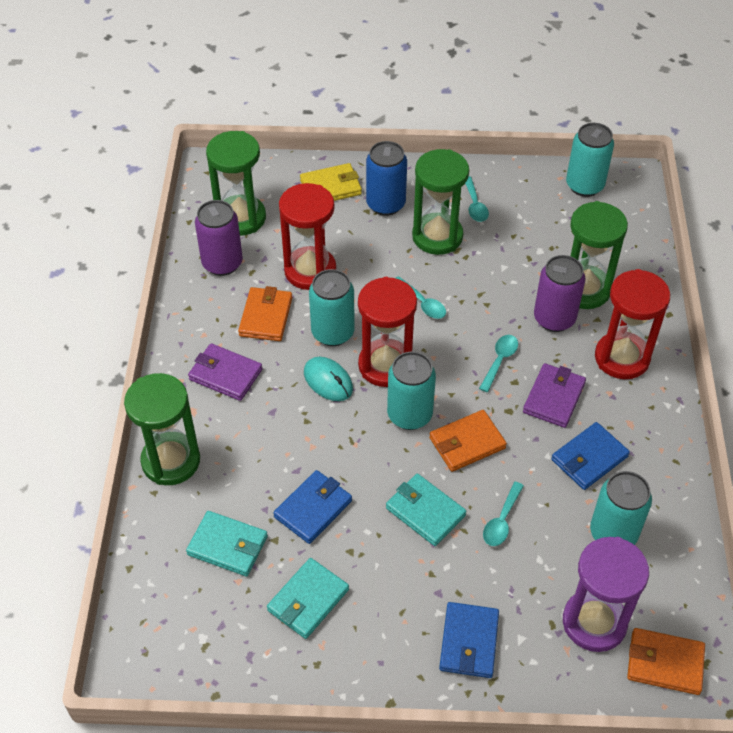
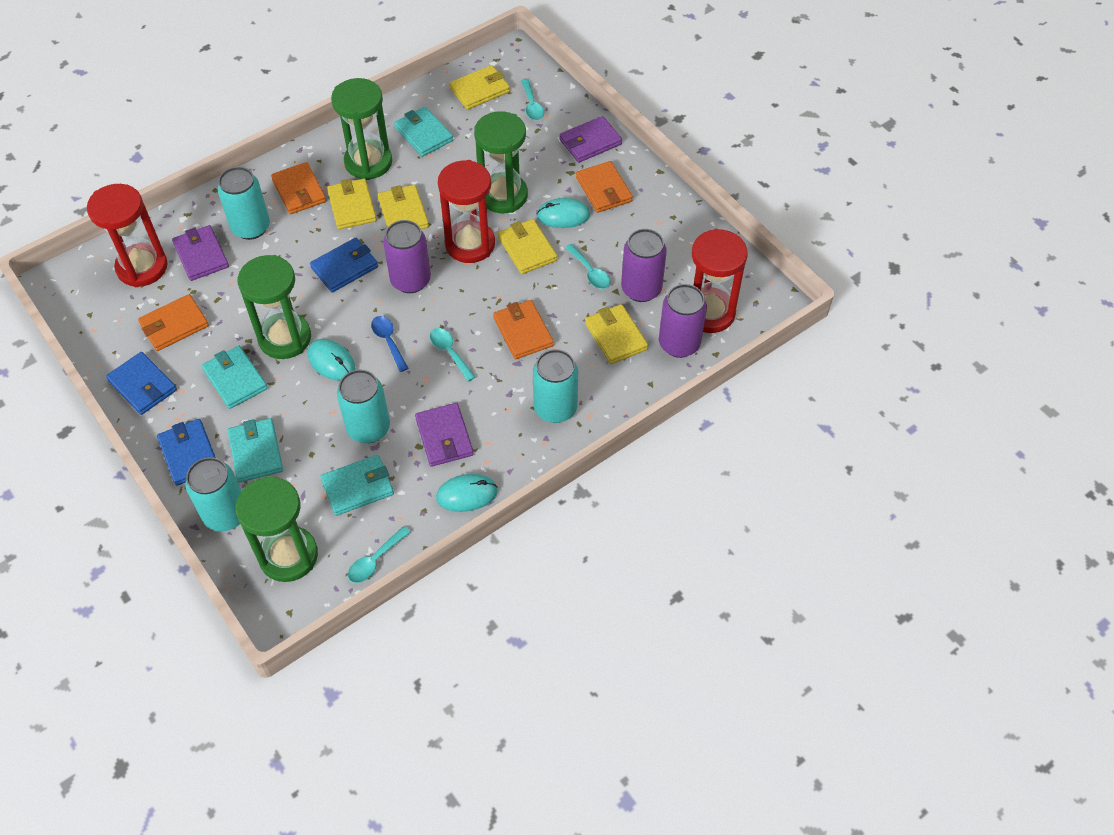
blue can: [366,141,407,216] = 1 -> none = 0
blue spoon: none = 0 -> [371,316,409,372] = 1
orange wallet: [238,286,292,341] [429,410,507,472] [627,628,705,695] = 3 -> [138,294,209,351] [271,162,326,214] [493,300,554,359] [576,161,633,213] = 4
purple can: [195,200,243,276] [534,255,585,332] = 2 -> [383,220,431,293] [621,229,667,302] [659,284,707,358] = 3
purple hourglass: [563,537,649,652] = 1 -> none = 0
purple wallet: [188,343,263,401] [523,363,586,428] = 2 -> [172,225,229,281] [415,403,474,467] [559,116,622,163] = 3
turquoise mouse: [304,357,353,401] = 1 -> [308,339,355,381] [436,474,498,512] [537,198,590,228] = 3
turquoise wallet: [186,511,268,576] [267,558,349,639] [386,474,466,546] = 3 -> [201,346,268,409] [228,418,283,483] [320,455,394,516] [394,107,453,157] = 4
yellow wallet: [300,163,362,201] = 1 -> [327,178,377,229] [378,185,429,229] [449,65,510,110] [498,219,557,274] [585,304,648,364] = 5

